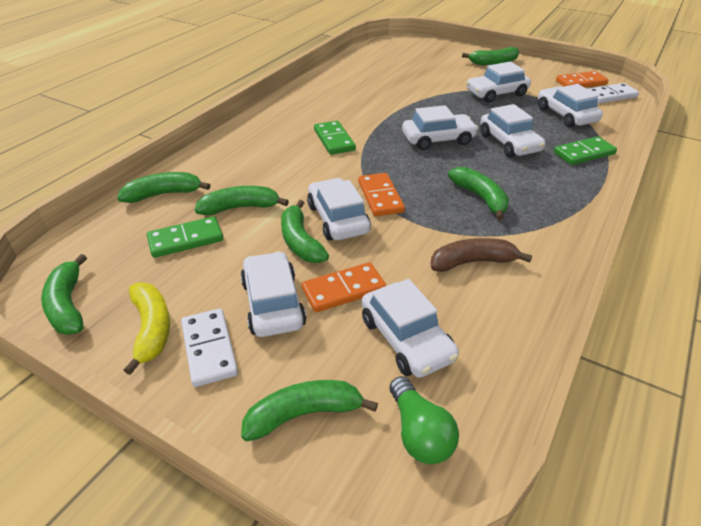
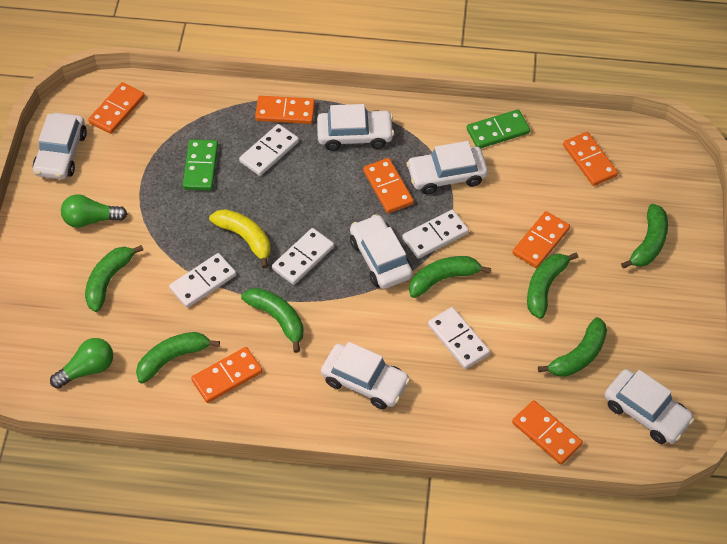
brown banana: [431,238,532,272] = 1 -> none = 0
green domino: [147,216,223,258] [314,121,356,155] [554,136,617,165] = 3 -> [183,139,218,190] [467,109,530,149] = 2
green light bulb: [389,376,459,464] = 1 -> [50,338,113,389] [61,194,127,228] = 2
orange domino: [302,262,386,312] [358,173,405,216] [556,71,608,87] = 3 -> [88,82,145,134] [191,347,262,403] [255,96,315,124] [363,158,414,213] [512,211,570,268] [512,400,583,465] [563,132,618,186] = 7
white car: [240,251,306,337] [307,178,371,241] [362,279,459,378] [402,105,478,150] [466,62,531,103] [480,104,545,157] [538,84,603,128] = 7 -> [33,113,87,179] [317,104,394,151] [321,342,410,409] [350,214,413,289] [407,141,488,194] [605,369,694,444] = 6
white domino: [181,308,238,387] [588,83,639,104] = 2 -> [169,253,236,308] [239,124,299,176] [272,228,334,285] [403,209,469,259] [428,307,490,369] = 5

